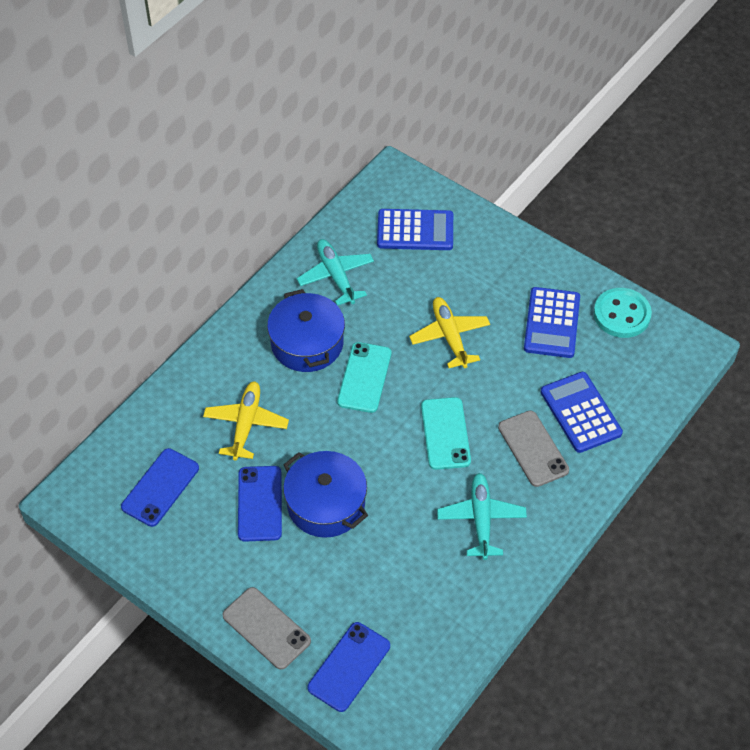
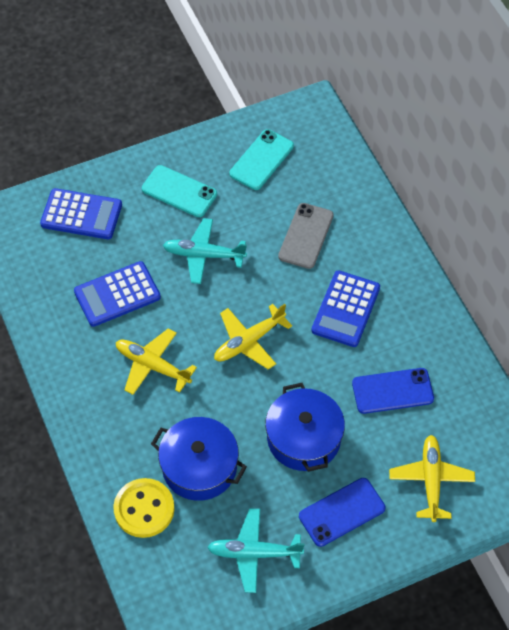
blue phone: [121,448,199,527] [238,466,282,542] [307,622,390,712] = 3 -> [299,478,385,547] [352,368,434,414] = 2
grey phone: [223,587,311,670] [498,411,569,487] = 2 -> [278,203,334,269] = 1
turquoise button: [594,288,652,338] = 1 -> none = 0
yellow button: none = 0 -> [113,478,174,538] = 1
yellow plane: [203,381,289,461] [409,297,490,368] = 2 -> [116,328,197,395] [214,304,292,370] [389,435,475,522] = 3

